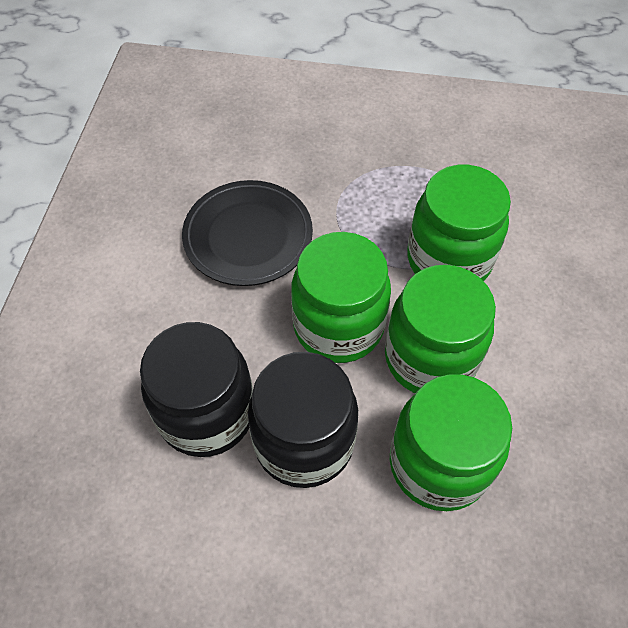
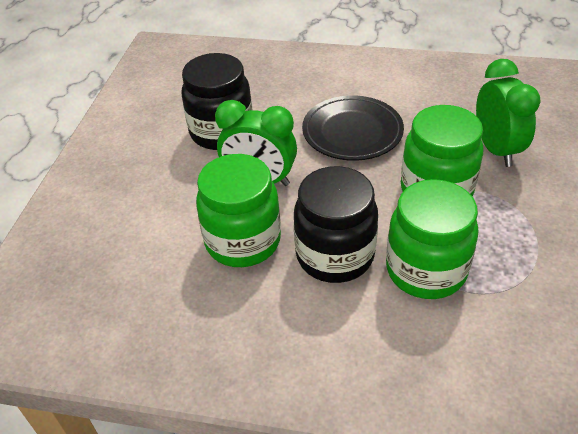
green clock: none = 0 -> [215,100,297,186] [476,59,541,167] = 2
green jar: [291,232,391,363] [385,265,496,394] [390,374,512,511] [407,165,511,281] = 4 -> [196,154,281,267] [386,179,478,299] [401,105,483,197] = 3

